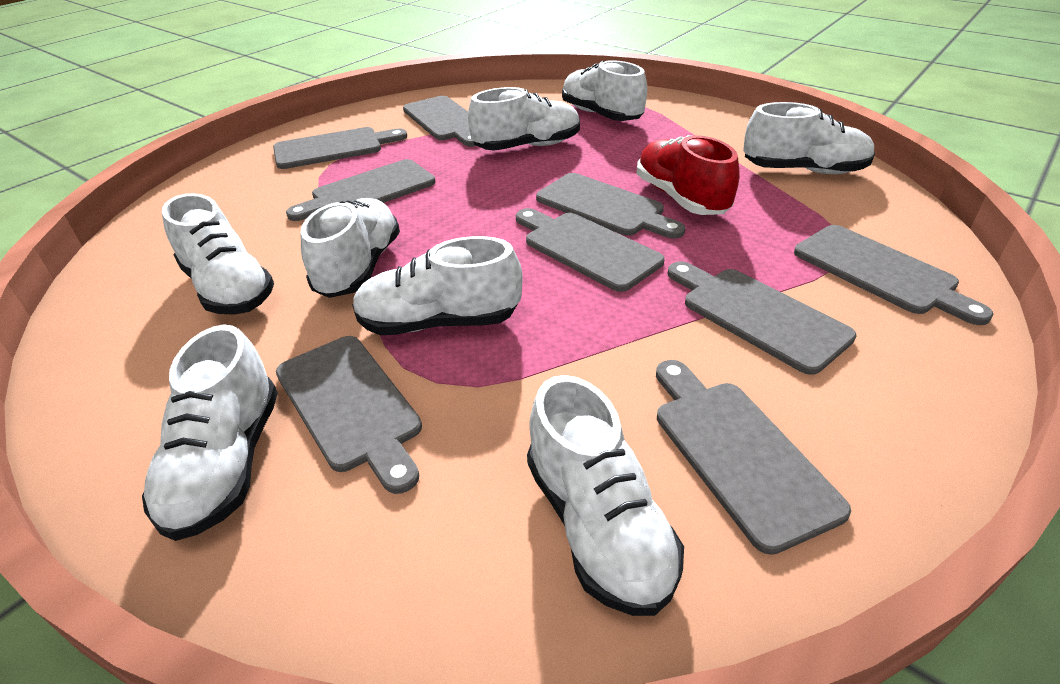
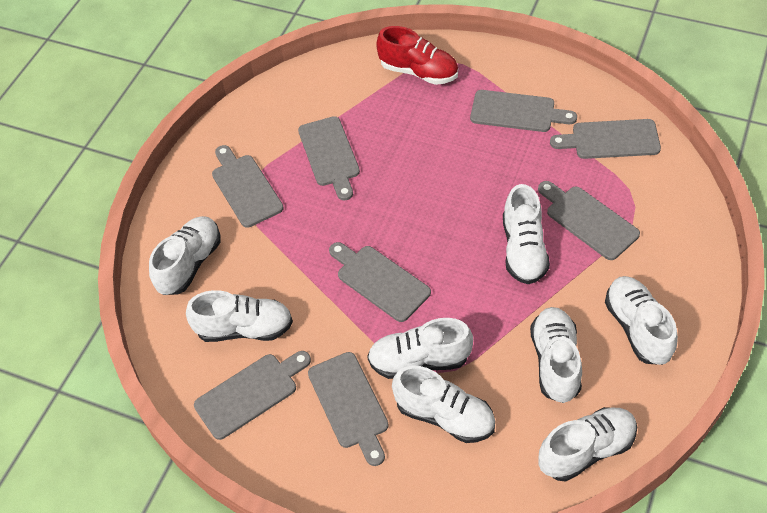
grey cutting board: [273,127,407,169] [276,336,422,494] [286,159,436,221] [403,96,476,147] [516,208,665,292] [536,173,685,238] [656,360,851,555] [668,261,856,375] [794,225,994,325] = 9 -> [194,351,311,440] [212,145,284,228] [298,116,360,200] [308,352,389,466] [329,242,431,322] [470,90,577,132] [538,181,640,260] [550,119,661,159] = 8

